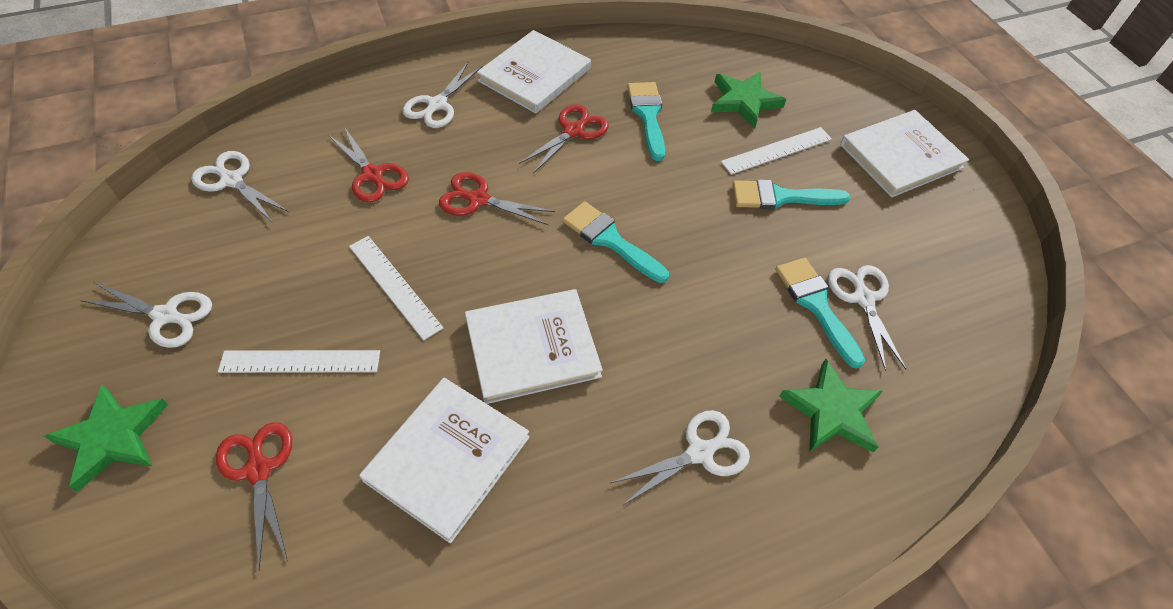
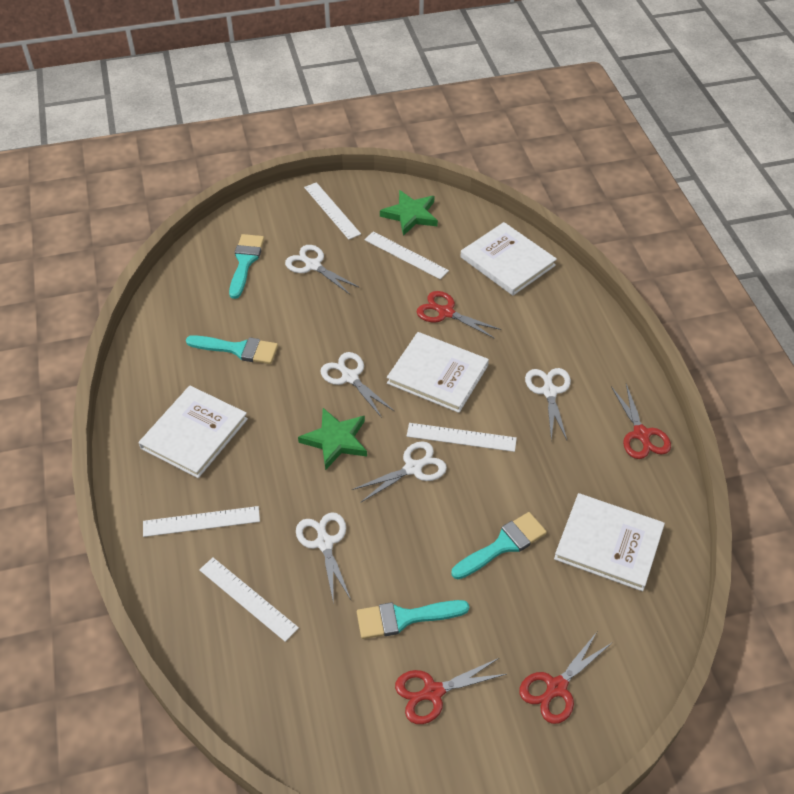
green star: [44,385,168,492] [711,72,787,128] [779,359,883,452] = 3 -> [298,408,367,470] [380,190,438,236] = 2
white ruler: [218,350,380,373] [349,236,444,341] [721,127,832,175] = 3 -> [143,506,260,537] [199,557,299,642] [304,182,361,240] [364,232,449,279] [406,423,517,452] = 5

